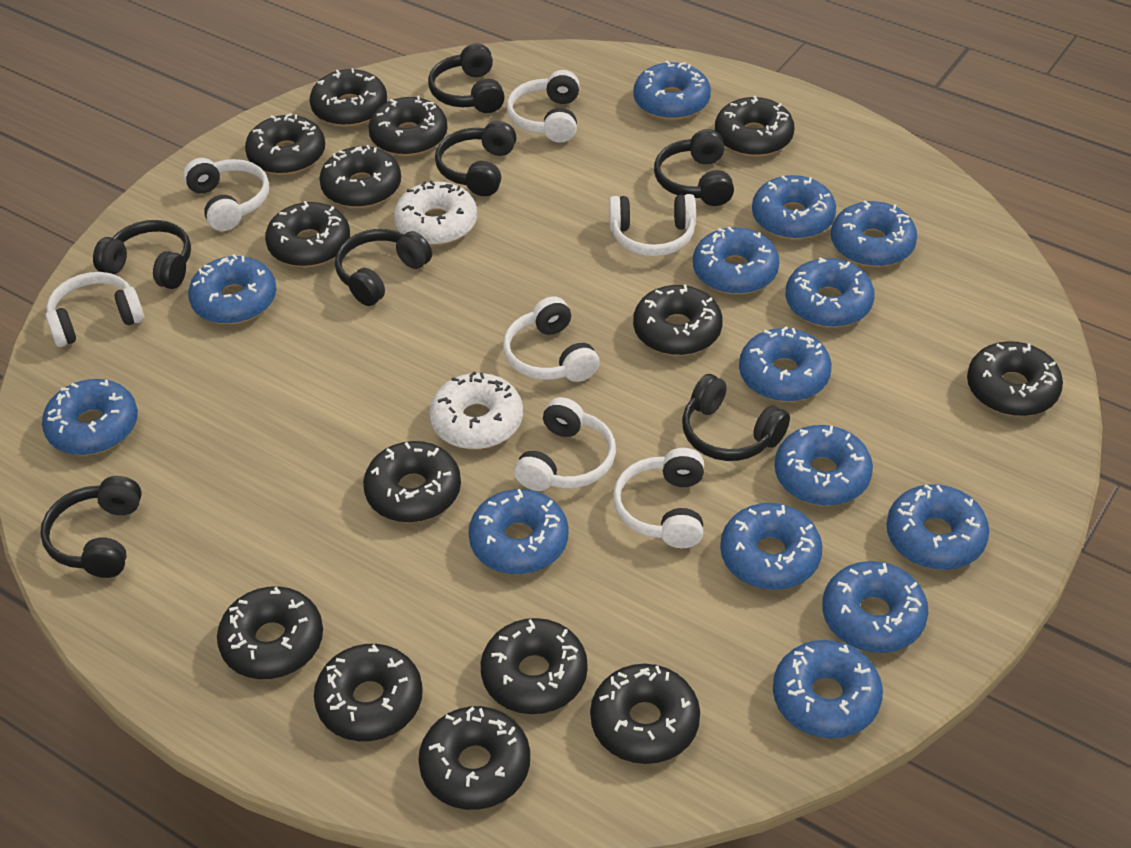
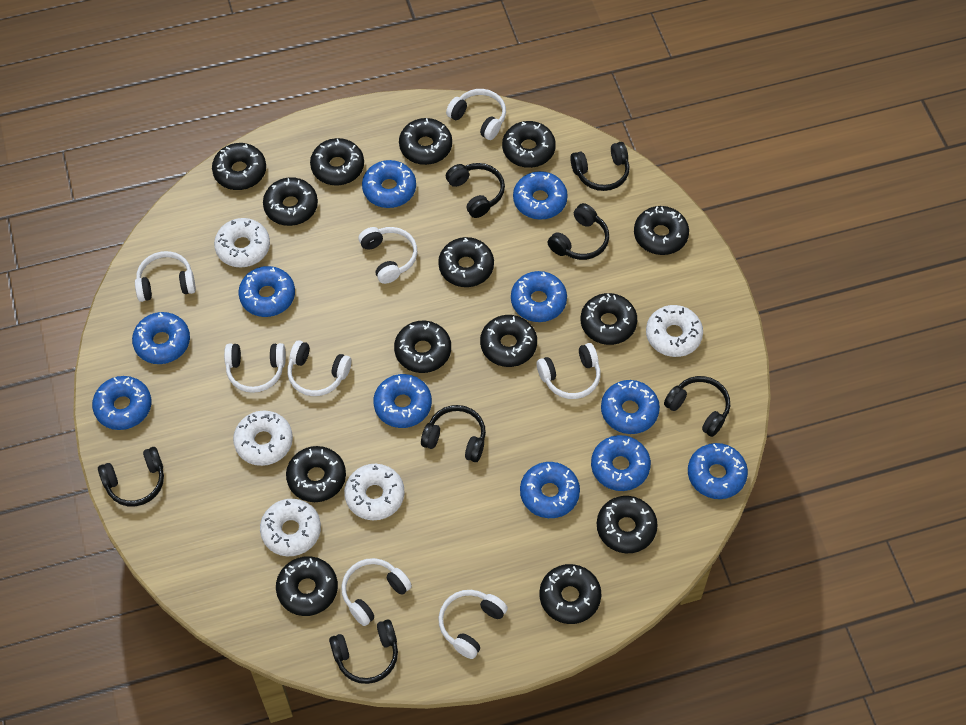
blue donut: [42,379,138,455] [188,254,276,324] [468,489,569,574] [633,61,711,120] [693,227,779,294] [720,503,822,590] [739,326,832,402] [752,175,836,239] [773,640,883,738] [775,425,873,506] [786,258,875,327] [822,561,928,653] [831,200,917,267] [886,484,989,570] = 14 -> [92,376,151,430] [132,312,190,364] [239,266,295,317] [362,160,416,208] [373,374,432,428] [511,271,567,322] [513,171,568,220] [520,462,580,518] [591,435,651,491] [601,380,660,434] [688,443,748,499] = 11
white donut: [394,180,477,246] [429,371,523,449] = 2 -> [214,218,270,267] [233,410,293,466] [260,499,321,556] [344,464,405,520] [646,305,703,357] = 5
white headphones: [46,272,144,347] [183,158,269,231] [503,296,600,382] [507,70,579,143] [514,397,616,491] [609,194,696,256] [613,448,704,548] = 7 -> [135,251,196,302] [224,343,286,393] [287,340,351,396] [341,558,412,626] [358,227,417,284] [438,590,508,659] [446,89,506,140] [537,343,600,399] = 8

